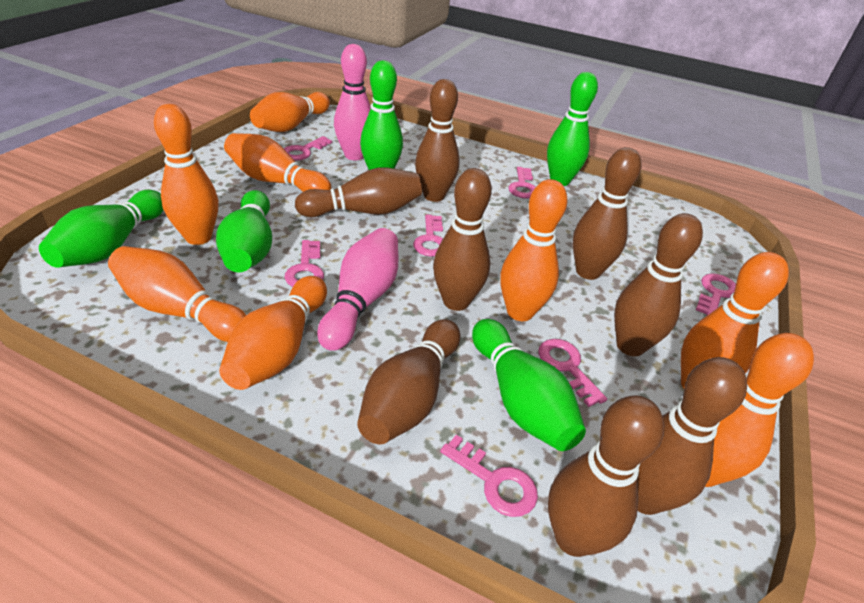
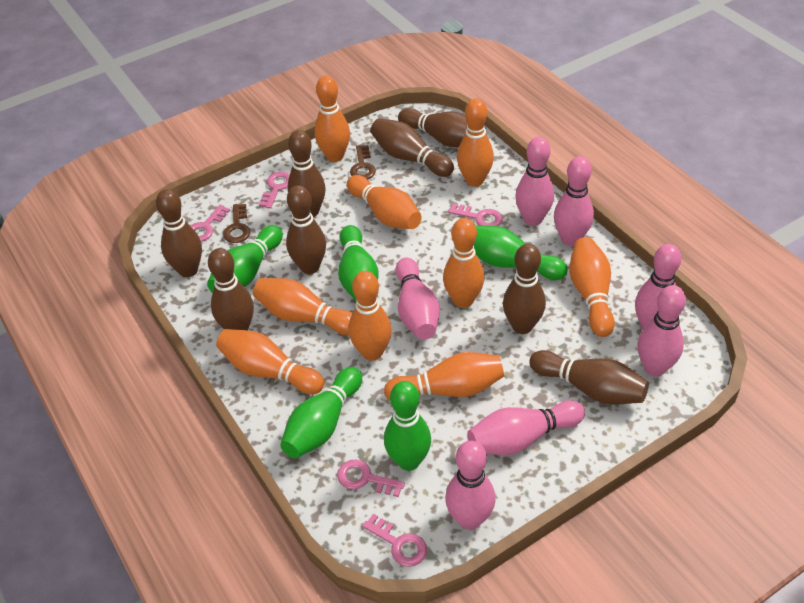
brown key: none = 0 -> [223,204,250,243] [350,145,376,180] = 2
orange bowling pin: [108,246,246,342] [154,104,218,245] [219,276,327,390] [224,133,331,192] [250,92,330,132] [500,179,568,321] [681,252,789,389] [705,333,814,487] = 8 -> [216,329,324,394] [253,278,352,335] [314,76,350,162] [347,175,422,229] [349,271,392,361] [384,352,504,400] [443,218,485,308] [457,99,494,187] [569,237,615,337] = 9
pink bowling pin: [317,228,398,351] [334,44,371,160] = 2 -> [395,257,440,340] [445,441,495,530] [467,400,585,455] [515,137,554,226] [554,156,594,246] [635,244,681,330] [638,285,686,377] = 7
pink key: [284,136,332,161] [285,240,324,287] [413,214,443,257] [440,435,538,517] [508,167,536,198] [538,339,607,407] [696,273,736,315] = 7 -> [191,205,230,242] [259,172,290,208] [337,460,405,497] [362,514,427,567] [448,203,503,226] = 5

